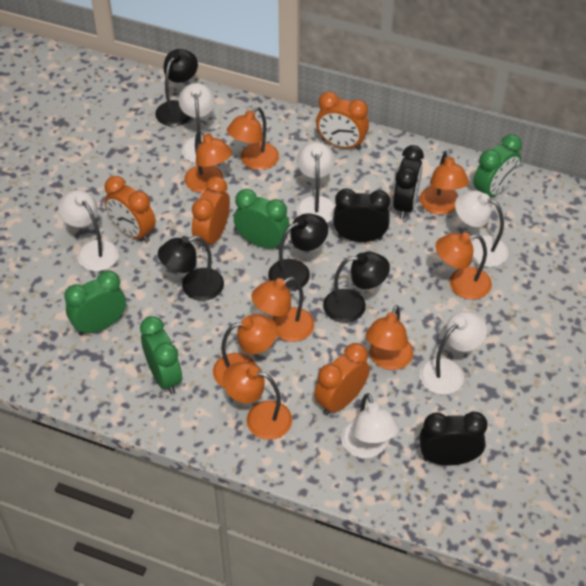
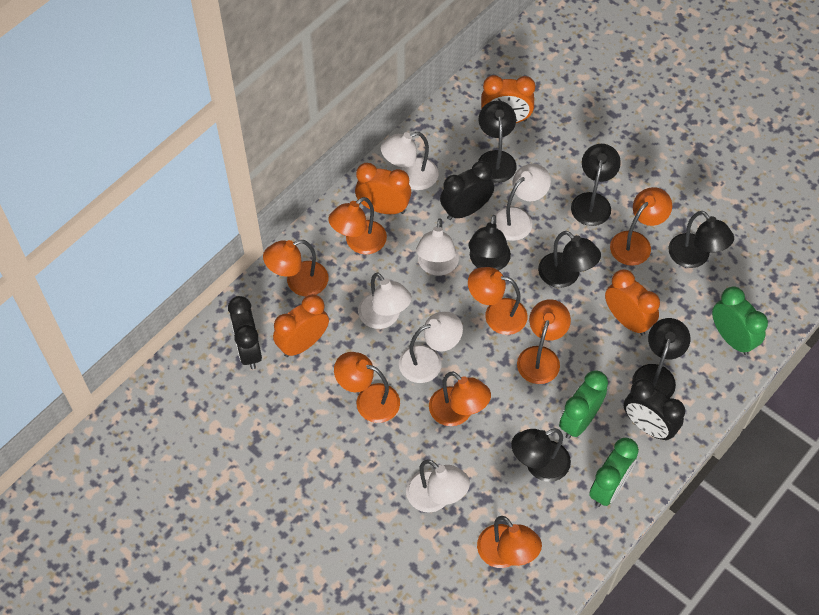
black lamp: [155,49,198,127] [158,236,224,301] [268,213,328,291] [323,252,390,323] = 4 -> [468,215,511,271] [478,101,517,183] [511,428,571,482] [538,231,601,288] [571,144,621,226] [632,318,690,398] [669,211,734,268] = 7
green clock: [64,270,126,336] [140,316,182,394] [234,189,290,250] [473,134,522,197] = 4 -> [559,370,608,439] [589,438,639,507] [712,287,768,355] = 3

